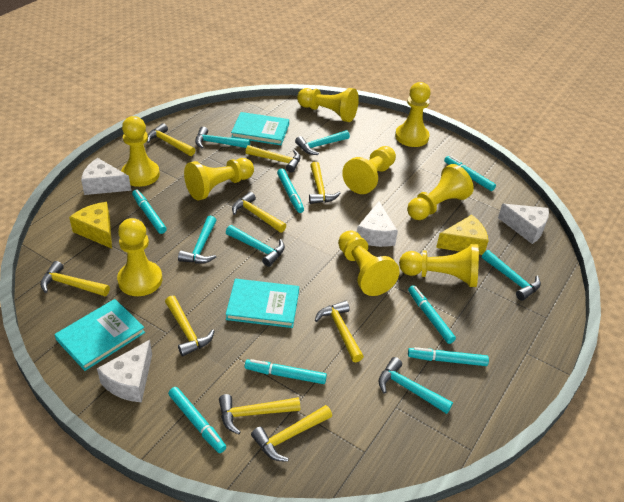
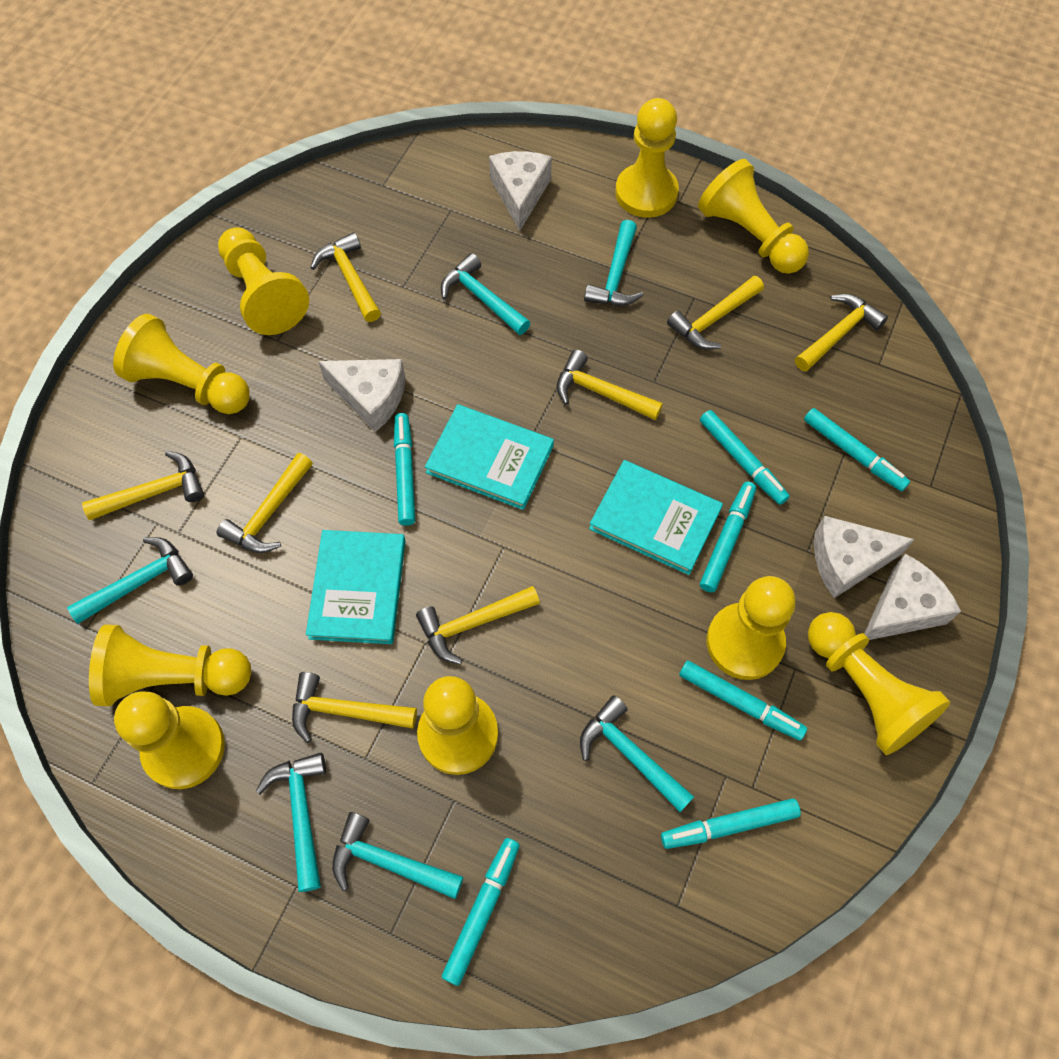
yellow cheese: [69,202,112,248] [436,215,488,255] = 2 -> none = 0
yellow hammer: [40,261,110,296] [147,123,195,156] [165,296,214,357] [219,394,300,435] [232,192,286,233] [246,145,301,173] [251,405,332,462] [309,162,340,204] [315,300,364,362] = 9 -> [82,451,204,520] [217,453,313,553] [292,672,417,743] [310,232,381,322] [416,586,540,665] [557,350,663,420] [667,276,764,350] [795,294,888,371] = 8

